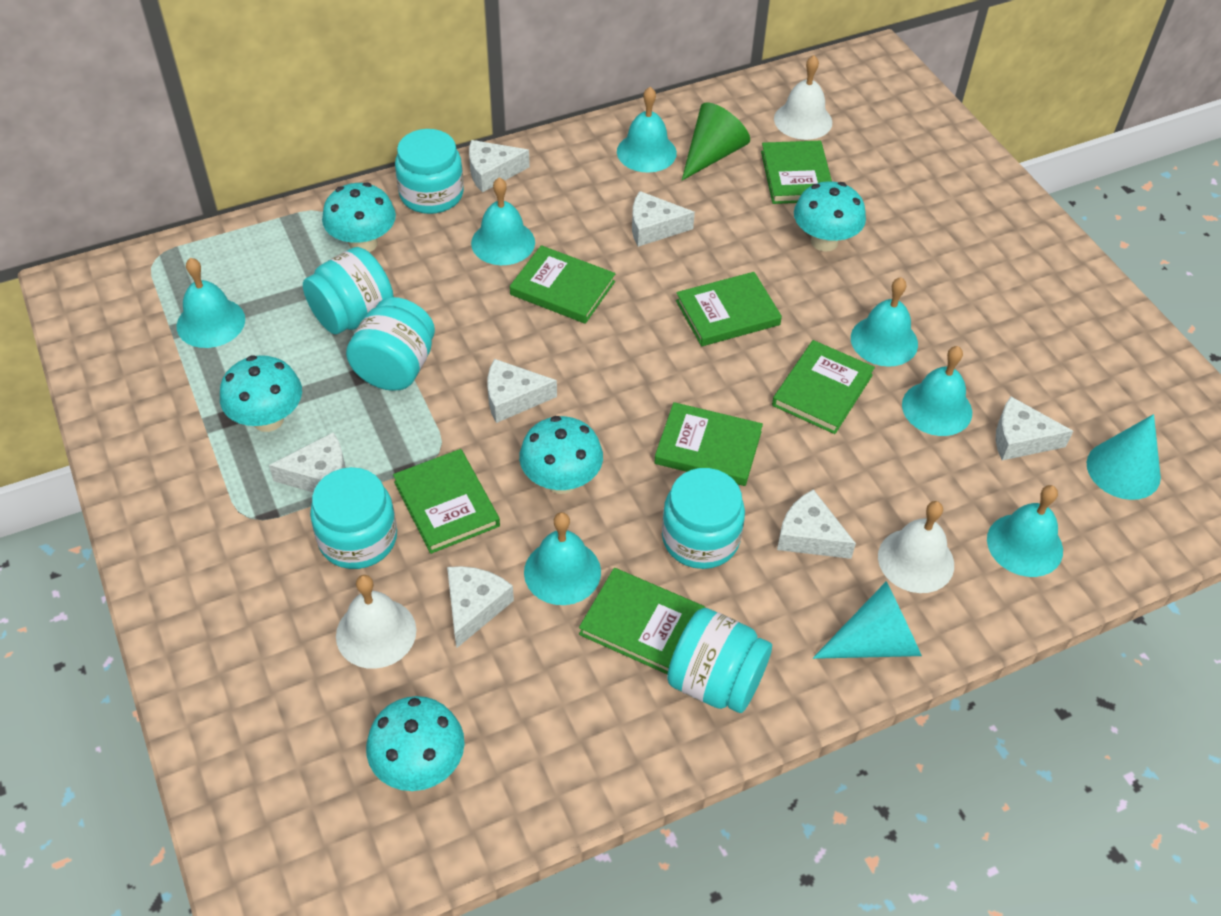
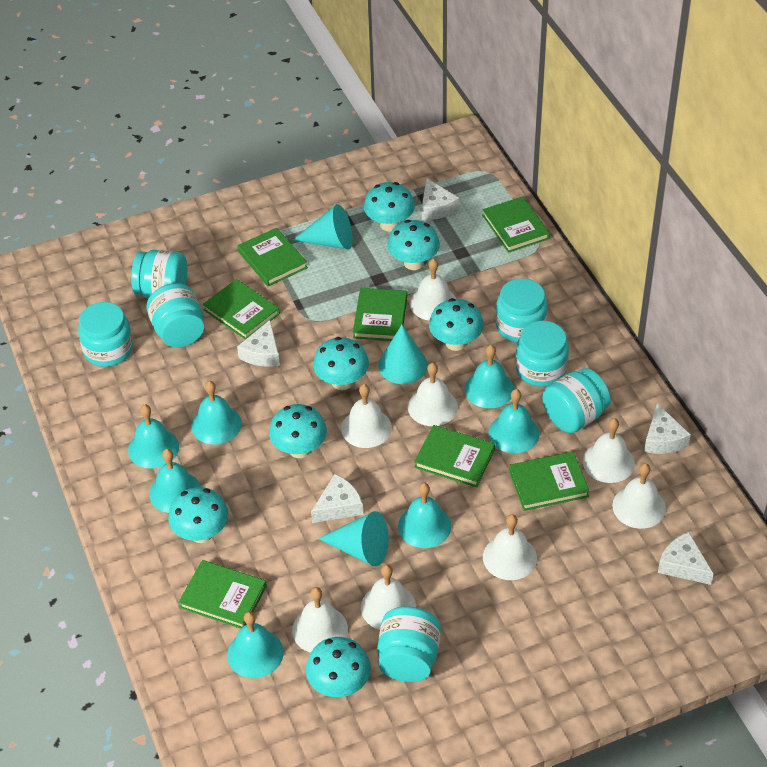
green cone: [682,102,750,180] = 1 -> none = 0
turquoise cone: [813,581,922,659] [1087,414,1161,500] = 2 -> [292,204,353,250] [318,511,389,566] [378,325,428,384] = 3
turquoise jar: [303,247,394,334] [310,467,397,569] [346,297,435,391] [395,129,464,214] [662,468,745,569] [667,608,772,713] = 6 -> [78,302,133,367] [131,250,187,298] [146,283,204,347] [377,606,441,682] [496,278,548,342] [516,321,569,387] [542,368,611,433] = 7
turquoise mushroom: [220,355,302,432] [322,182,396,252] [366,696,465,791] [519,416,603,494] [794,181,866,252] = 5 -> [168,487,229,543] [269,404,327,458] [306,637,371,697] [313,337,369,390] [364,182,415,231] [387,220,440,270] [429,298,484,351] = 7
white bell: [336,575,416,669] [774,55,832,140] [878,501,954,593] = 3 -> [292,587,348,653] [341,384,392,448] [361,565,416,630] [408,362,458,426] [410,258,456,321] [483,514,537,580] [583,418,635,483] [612,463,666,529] = 8
white cheese: [269,432,346,492] [447,566,514,648] [469,140,530,193] [488,359,557,423] [632,191,695,247] [777,489,856,559] [996,396,1073,460] = 7 -> [237,320,280,367] [311,474,363,523] [422,178,459,220] [644,403,691,454] [658,532,714,585] = 5

